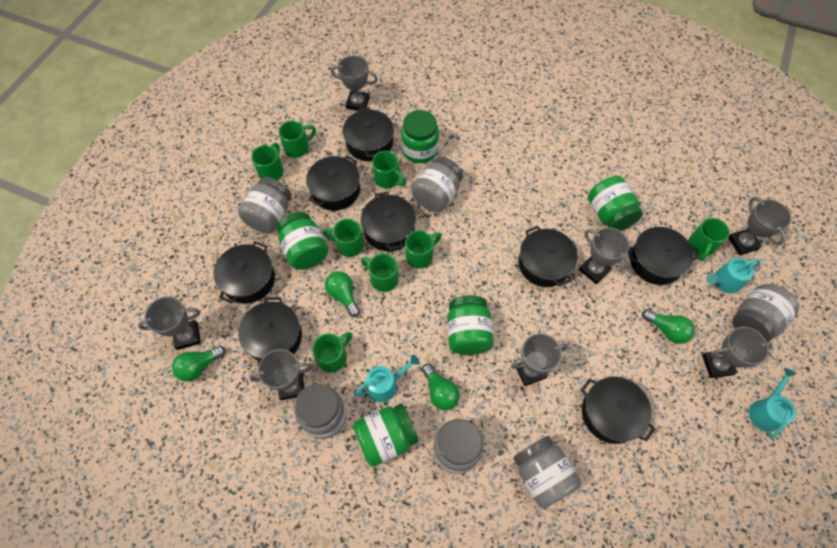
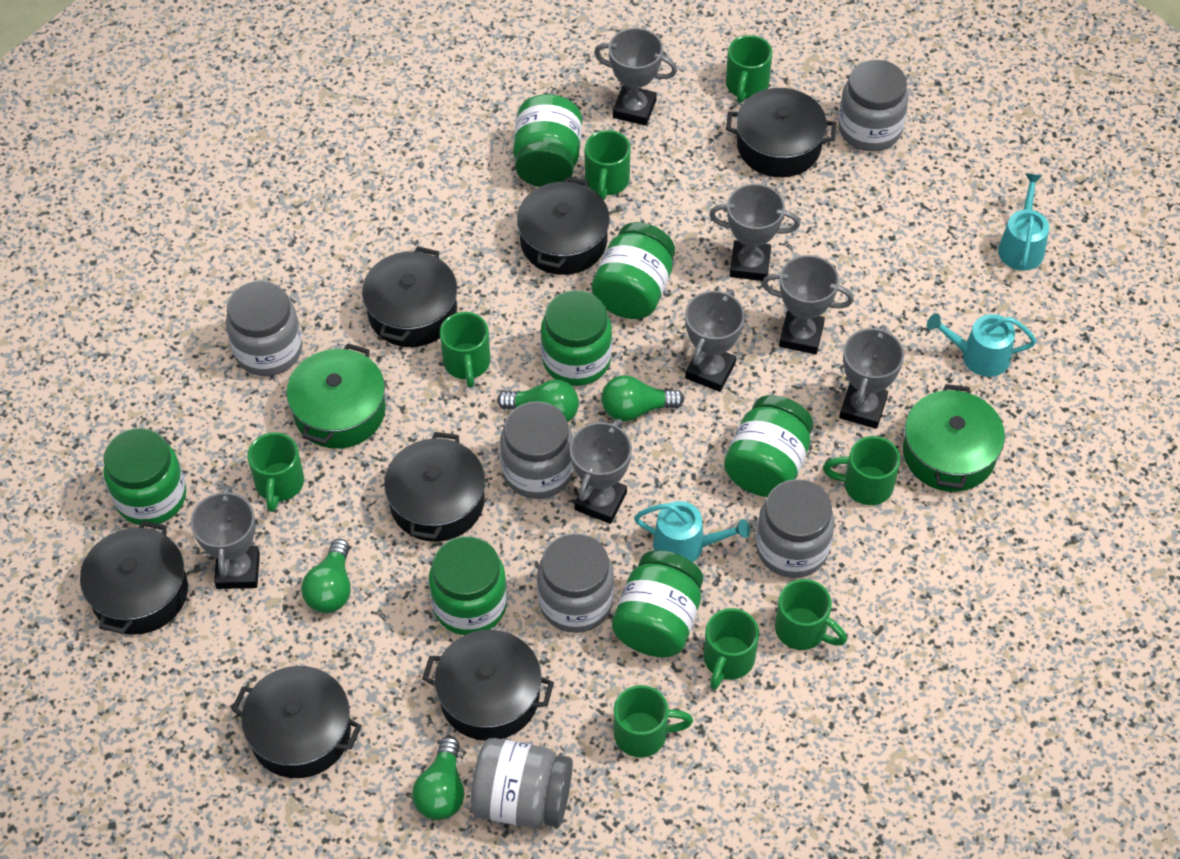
black pot: [213,241,275,304] [238,297,302,366] [306,156,360,211] [343,107,394,161] [361,192,416,251] [518,226,578,287] [581,377,655,444] [628,227,699,285] = 8 -> [80,521,188,635] [231,666,362,778] [362,246,457,347] [384,432,485,542] [423,630,554,741] [517,177,610,275] [726,88,836,177] = 7
green jar: [276,212,328,270] [353,404,419,467] [401,110,439,163] [447,295,494,355] [588,176,643,231] = 5 -> [103,428,186,525] [429,536,507,635] [513,94,582,187] [541,290,612,386] [592,222,675,319] [612,550,703,657] [724,395,813,497] = 7
green pot: none = 0 -> [286,343,386,449] [903,384,1005,492] = 2

